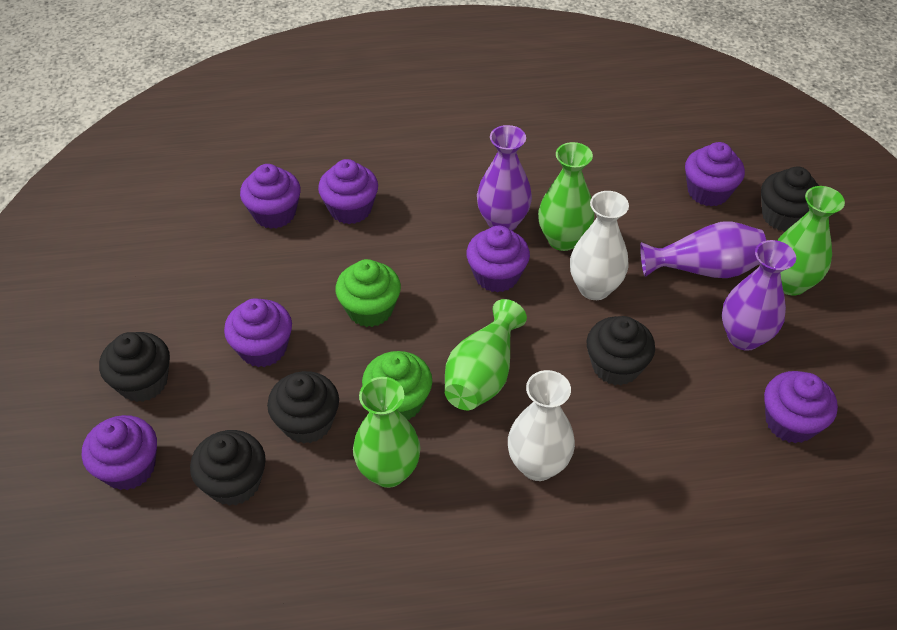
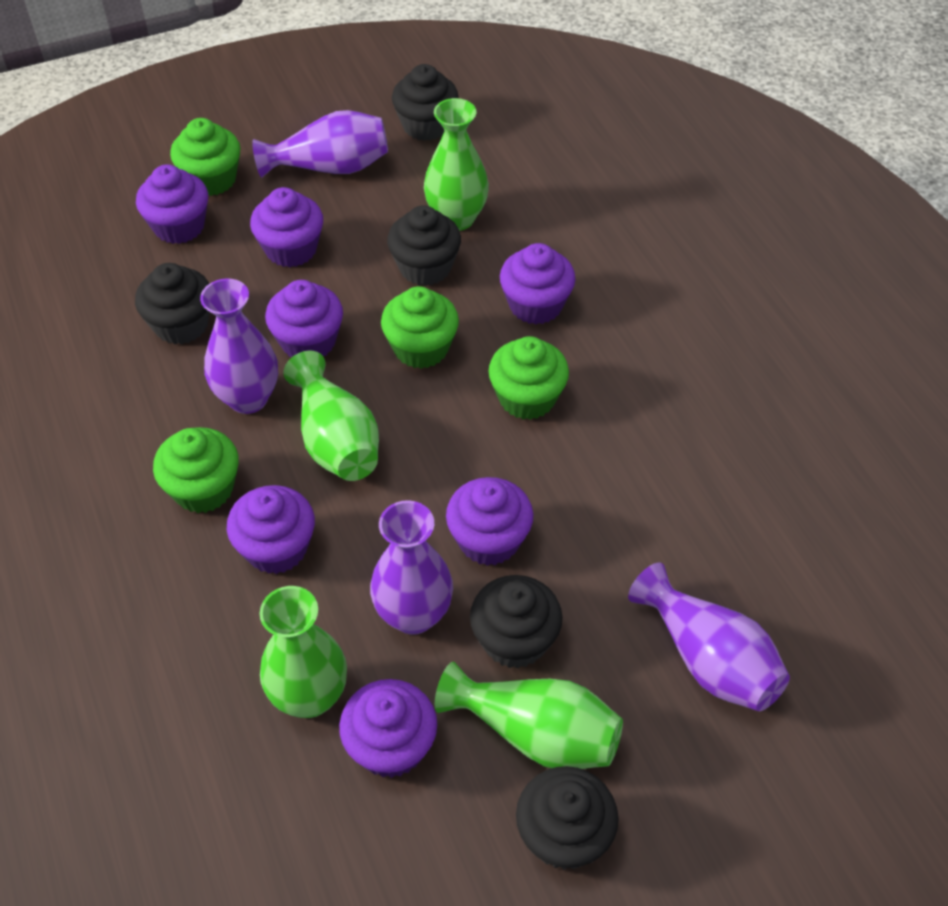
green cupcake: [335,259,401,327] [362,351,432,420] = 2 -> [153,427,239,513] [170,118,241,196] [381,286,459,369] [488,336,569,420] = 4
purple vase: [477,125,532,231] [640,222,766,278] [722,240,796,351] = 3 -> [200,278,278,414] [252,110,388,178] [370,500,453,635] [628,562,790,711] = 4
white vase: [508,370,575,481] [570,191,629,300] = 2 -> none = 0

